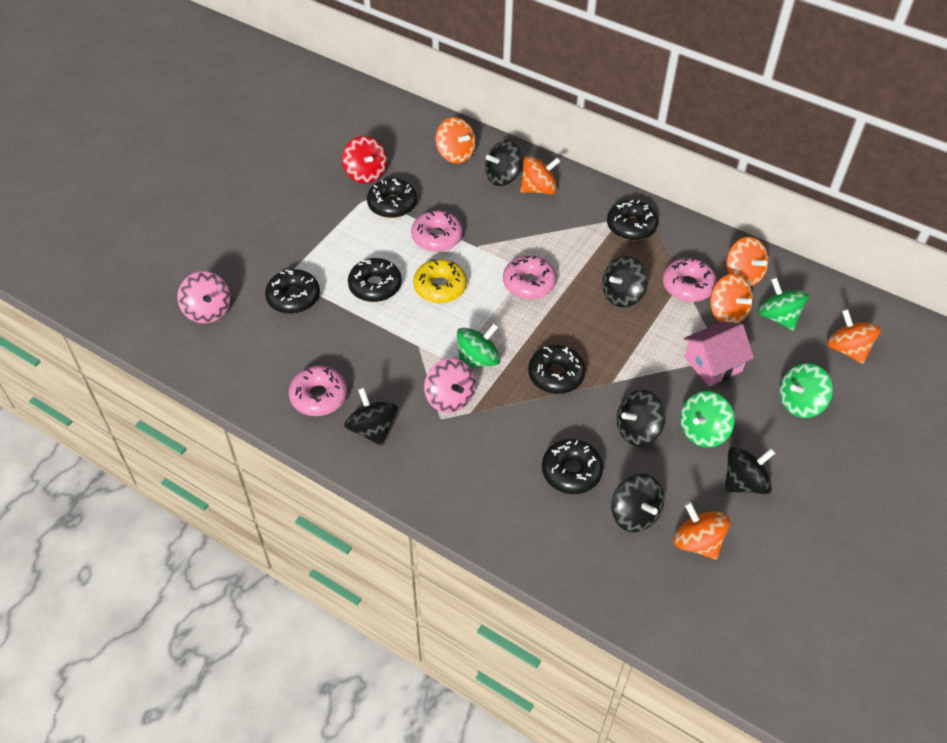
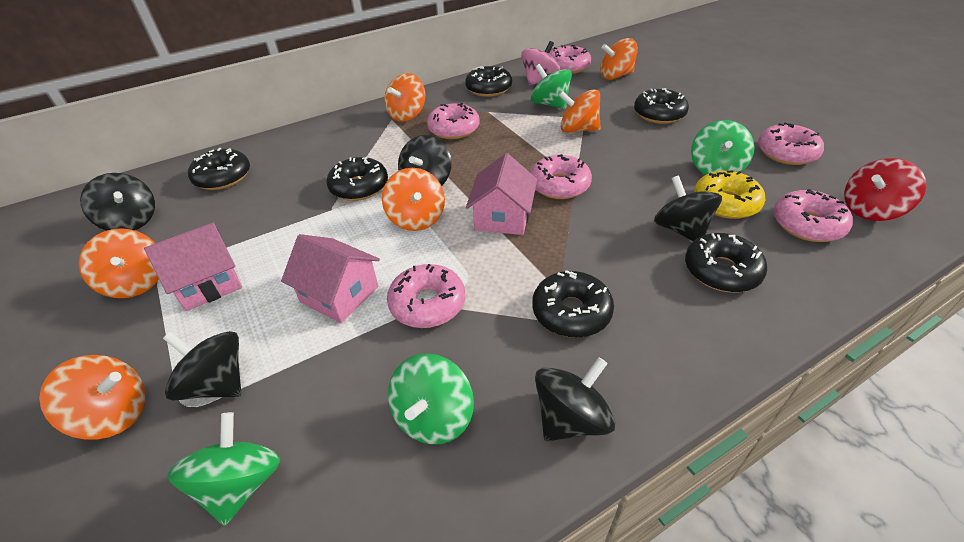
black spinning top: [344,388,398,446] [485,140,522,186] [602,256,648,307] [611,474,664,532] [616,390,666,446] [725,447,775,494] = 6 -> [80,173,155,231] [163,331,241,401] [398,135,452,186] [535,357,615,441] [654,175,722,241] = 5
pink donut: [289,366,347,416] [411,210,463,252] [503,256,556,299] [662,258,717,302] = 4 -> [387,264,465,328] [427,103,480,139] [530,154,592,199] [549,45,591,74] [758,123,824,165] [773,189,853,242] = 6
pink house: [683,321,754,387] = 1 -> [144,223,242,311] [281,234,380,323] [466,153,537,235] = 3
pink spinning top: [177,271,231,323] [424,358,476,413] = 2 -> [521,41,561,86] = 1

